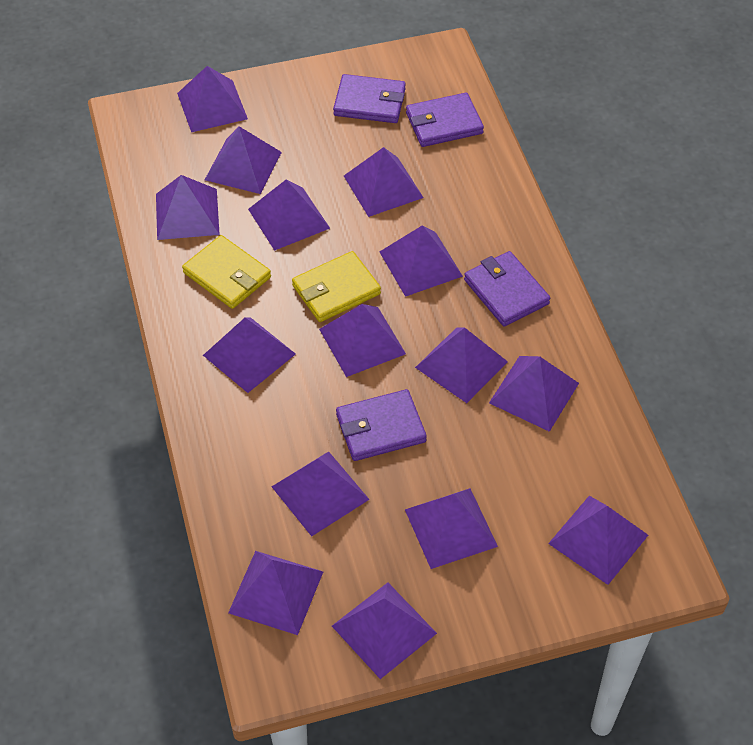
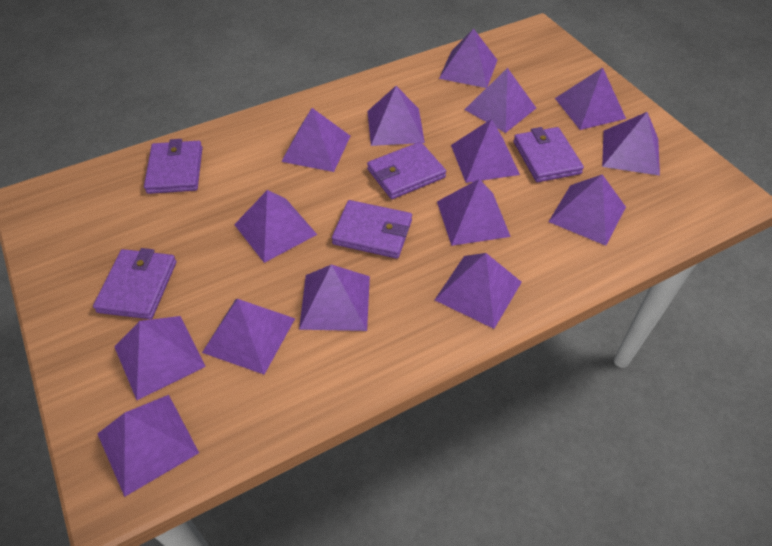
purple wallet: [333,74,406,123] [336,389,427,461] [406,93,484,147] [464,251,550,327] = 4 -> [93,248,177,319] [144,139,203,194] [332,200,412,259] [367,142,446,199] [514,127,584,182] = 5
yellow wallet: [182,235,271,309] [292,251,381,322] = 2 -> none = 0

